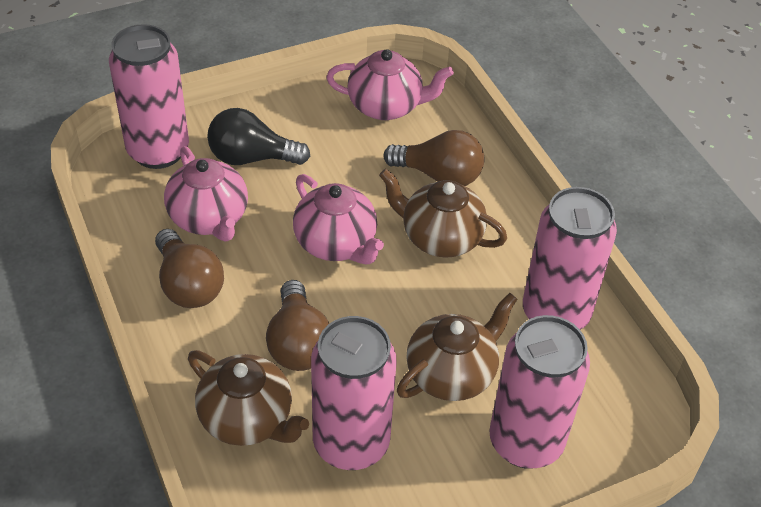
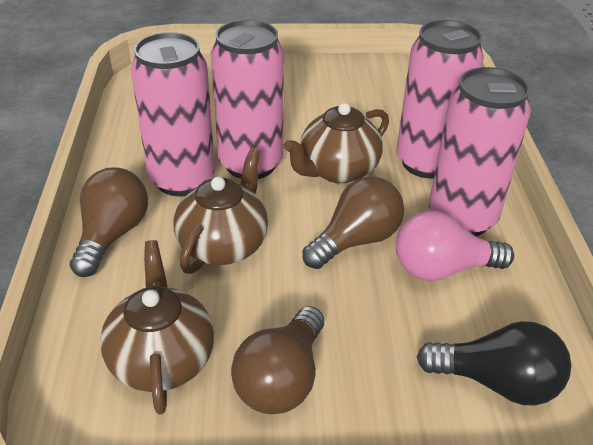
pink light bulb: none = 0 -> [396,211,514,281] = 1
pink teapot: [164,146,248,241] [293,174,384,264] [326,49,454,120] = 3 -> none = 0

